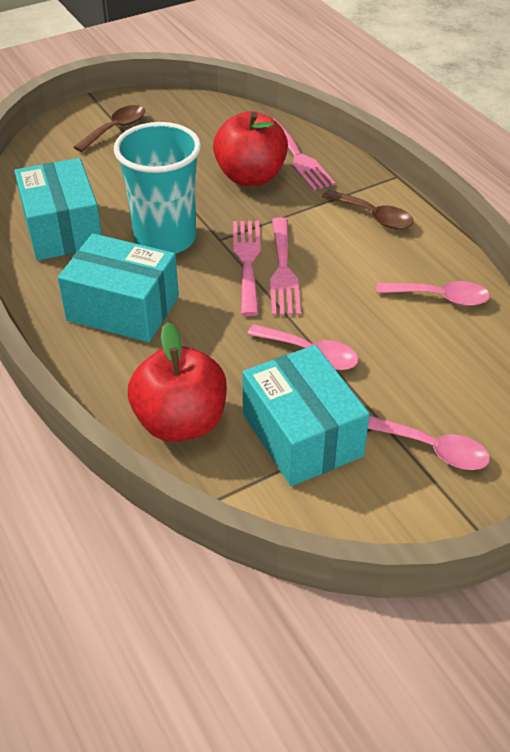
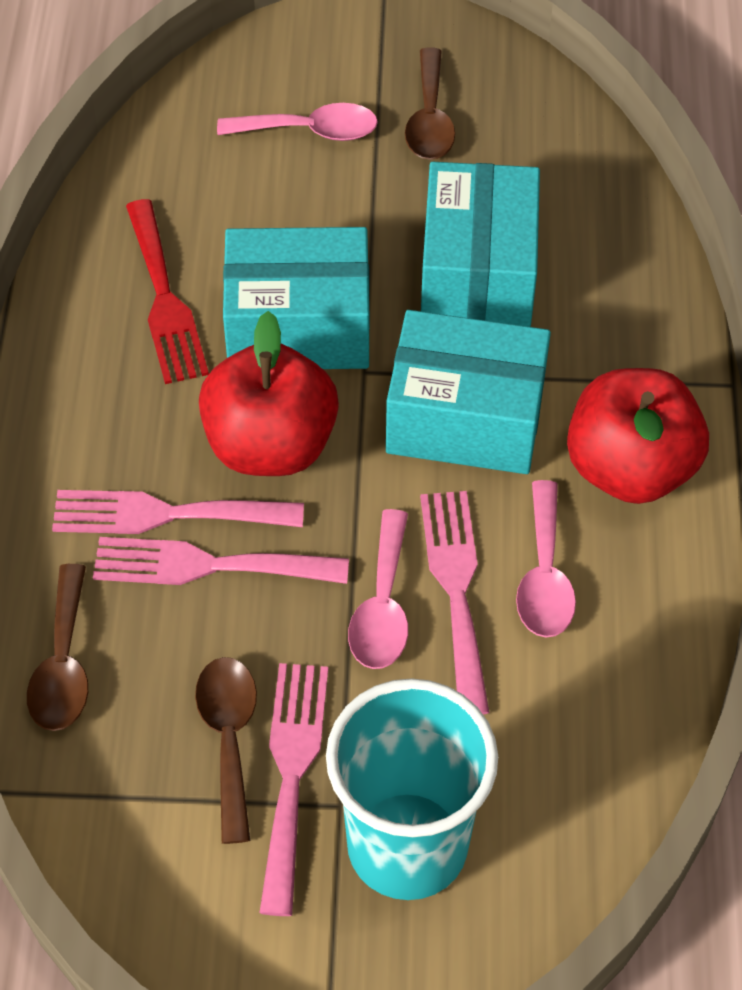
brown spoon: [74,105,145,152] [322,190,414,229] = 2 -> [27,564,88,731] [195,657,257,844] [405,47,455,160] = 3
pink fork: [233,221,261,316] [270,217,301,316] [272,118,335,191] = 3 -> [52,490,304,534] [93,537,349,585] [259,663,328,916] [420,491,489,715] = 4
red fork: none = 0 -> [126,199,209,384] = 1

